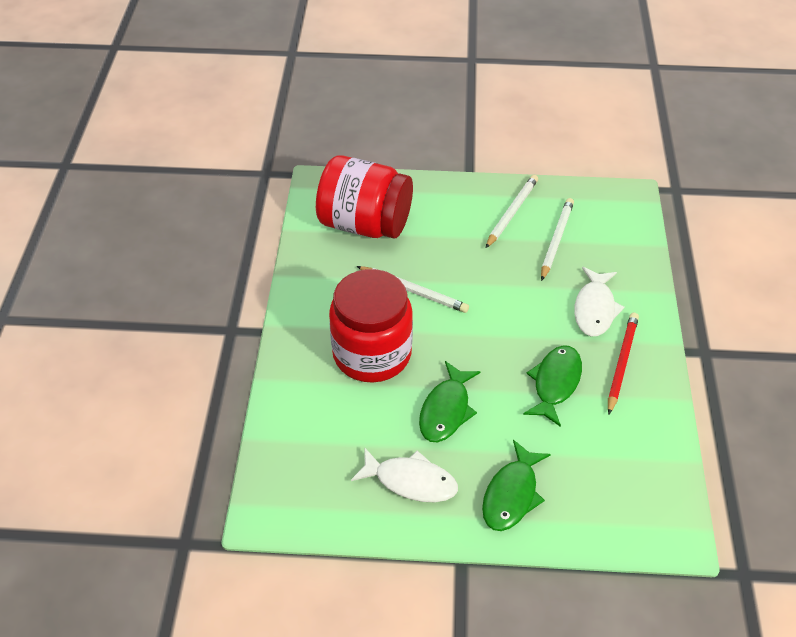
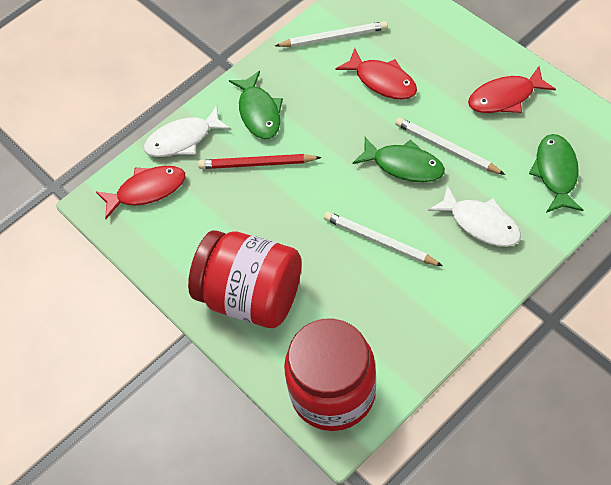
red fish: none = 0 -> [96,166,185,219] [336,48,417,100] [468,66,556,113] = 3

